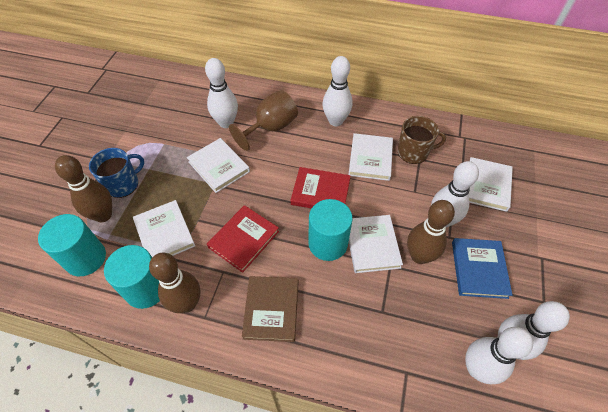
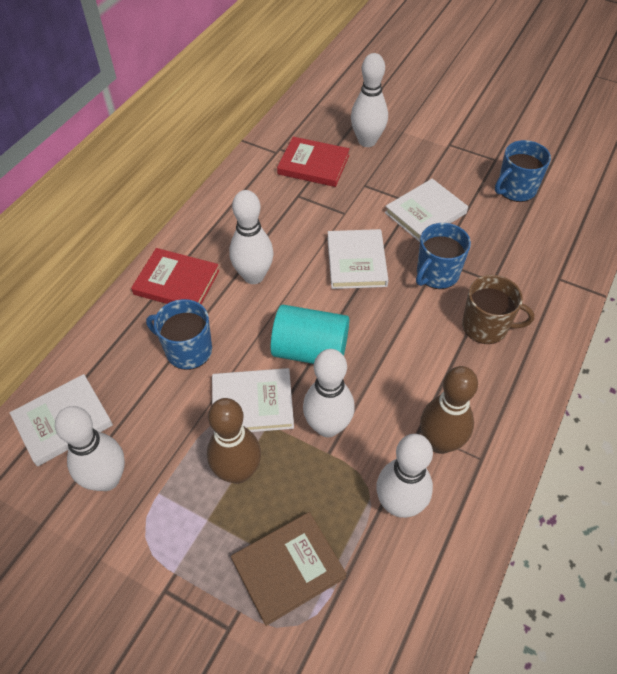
blue book: [452,238,513,299] = 1 -> none = 0
blue mug: [89,148,144,198] = 1 -> [146,299,212,370] [416,223,471,289] [495,140,551,202] = 3
brown bowling pin: [55,155,112,222] [149,253,200,313] [407,200,455,264] = 3 -> [207,398,261,484] [420,366,478,454] = 2
brown goblet: [229,90,298,151] = 1 -> none = 0
turquoise cylinder: [38,214,106,276] [104,245,160,309] [308,199,353,261] = 3 -> [271,305,349,364] = 1
white book: [133,200,195,257] [187,138,250,193] [348,133,393,181] [349,215,403,273] [469,157,513,212] = 5 -> [10,374,113,467] [212,368,294,432] [327,229,388,289] [385,179,468,242] = 4

